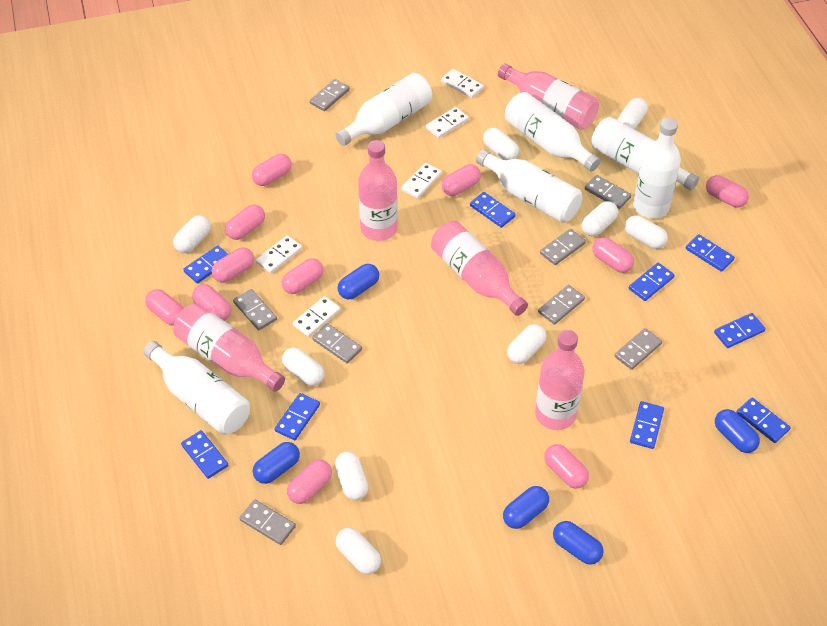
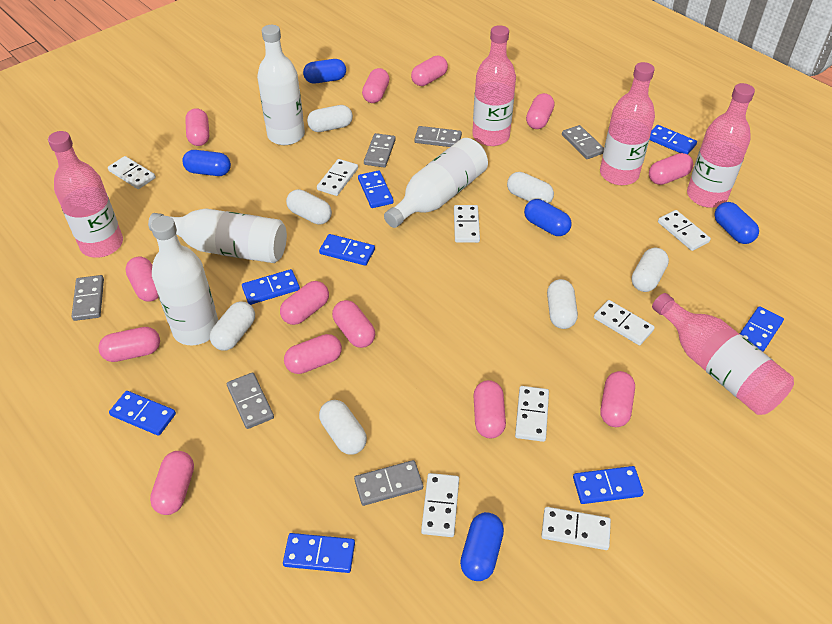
blue domino: [181,430,228,479] [183,245,228,283] [275,393,320,440] [470,192,515,228] [629,263,675,301] [630,401,664,449] [686,234,735,272] [714,313,766,348] [736,398,791,443] = 9 -> [109,391,176,436] [242,269,300,305] [283,533,355,573] [319,234,375,266] [358,170,394,208] [573,466,644,504] [650,125,697,154] [740,306,784,352] = 8
grey domino: [233,289,277,330] [240,500,296,545] [310,79,350,111] [312,323,362,363] [538,285,585,325] [540,229,586,265] [585,175,631,209] [614,328,662,370] = 8 -> [72,275,104,321] [227,372,274,429] [354,460,423,506] [364,133,396,168] [414,126,462,147] [562,125,604,159] = 6
pink capsule: [145,289,184,326] [192,284,232,321] [212,247,254,283] [225,204,265,240] [252,154,292,186] [282,258,324,294] [287,460,332,504] [441,164,481,196] [544,444,589,488] [592,237,634,273] [706,175,749,207] = 11 -> [98,327,160,362] [125,257,159,302] [150,451,194,515] [185,108,209,146] [280,281,329,325] [284,334,342,374] [332,300,375,348] [362,68,390,103] [411,56,448,86] [473,380,506,438] [526,93,554,129] [601,371,635,427] [649,153,693,185] = 13
white bottle: [143,341,250,435] [335,73,432,146] [476,149,582,223] [505,92,601,172] [591,117,699,191] [633,118,681,218] = 6 -> [148,208,287,263] [151,216,219,345] [257,25,305,145] [384,138,488,228] = 4
white capsule: [173,215,211,253] [282,347,324,386] [335,451,369,500] [336,528,381,574] [483,128,519,160] [507,324,546,364] [582,201,618,236] [618,98,648,129] [625,215,668,249] = 9 -> [210,302,255,350] [286,189,332,225] [307,105,353,132] [319,400,367,455] [507,172,554,204] [547,279,578,329] [631,248,669,292] = 7
white domino: [256,235,302,273] [293,296,341,337] [401,163,442,199] [426,107,469,138] [441,69,484,98] = 5 -> [108,156,156,189] [317,159,358,196] [421,473,459,537] [454,205,480,243] [515,386,549,442] [541,507,611,550] [594,300,655,345] [658,210,711,251] = 8

